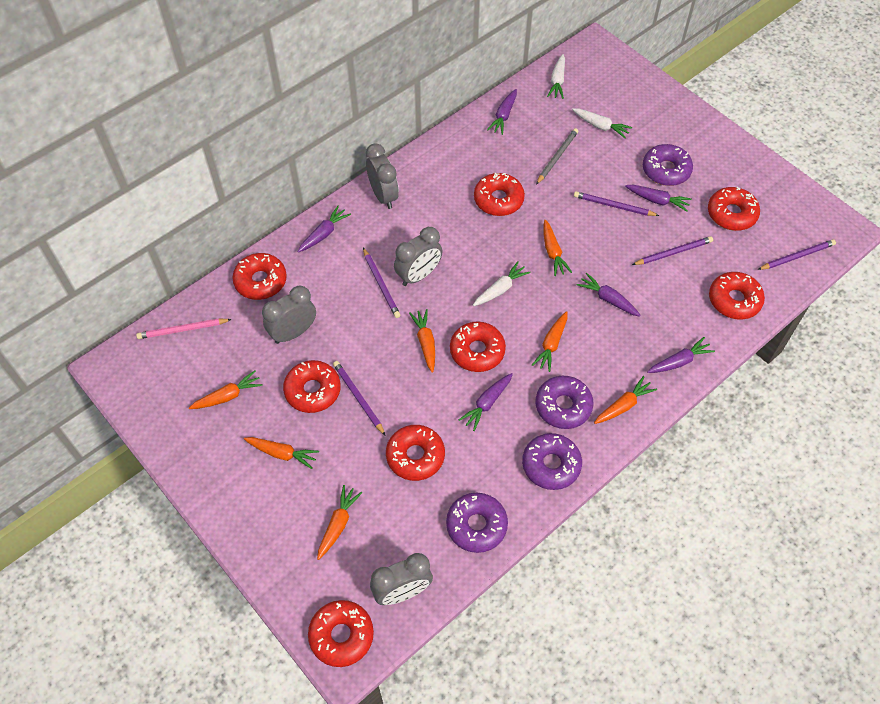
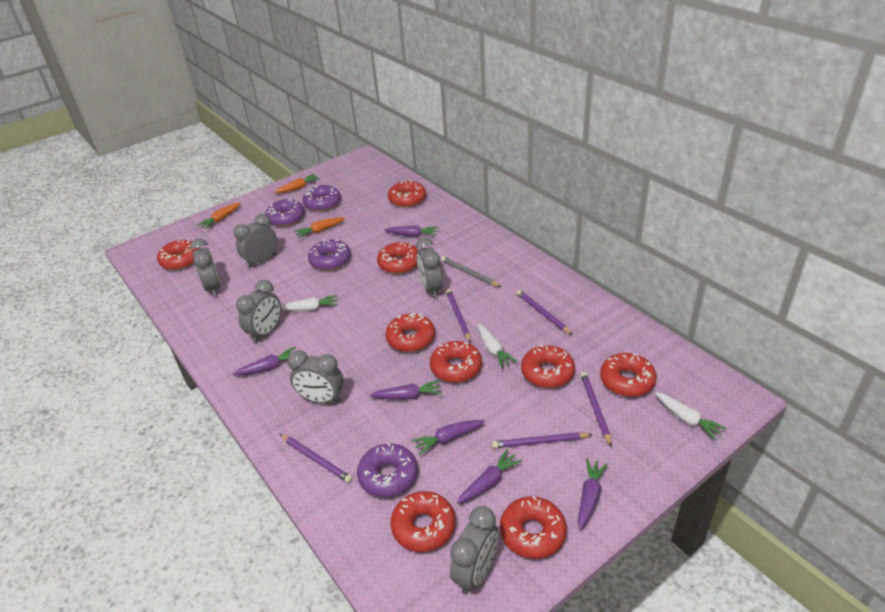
grey clock: [262,286,316,344] [366,143,399,209] [370,553,433,605] [394,227,443,286] = 4 -> [190,238,220,296] [233,214,277,268] [236,280,281,343] [287,350,344,403] [416,237,443,298] [450,506,498,594] = 6
orange carrot: [189,370,263,409] [244,437,319,469] [317,485,363,560] [409,309,435,373] [532,311,567,372] [543,220,572,276] [594,376,657,424] = 7 -> [197,203,241,229] [274,174,320,193] [294,217,346,238] = 3
pink pencil: [136,318,232,339] = 1 -> none = 0
red donut: [232,253,287,300] [283,360,341,413] [308,600,374,667] [386,425,445,481] [450,322,506,372] [474,173,525,216] [708,187,760,231] [709,272,765,320] = 8 -> [157,239,200,270] [377,242,418,274] [385,313,435,352] [388,180,426,207] [390,491,455,552] [430,341,482,383] [500,496,567,559] [521,345,575,388] [600,353,657,397] = 9

